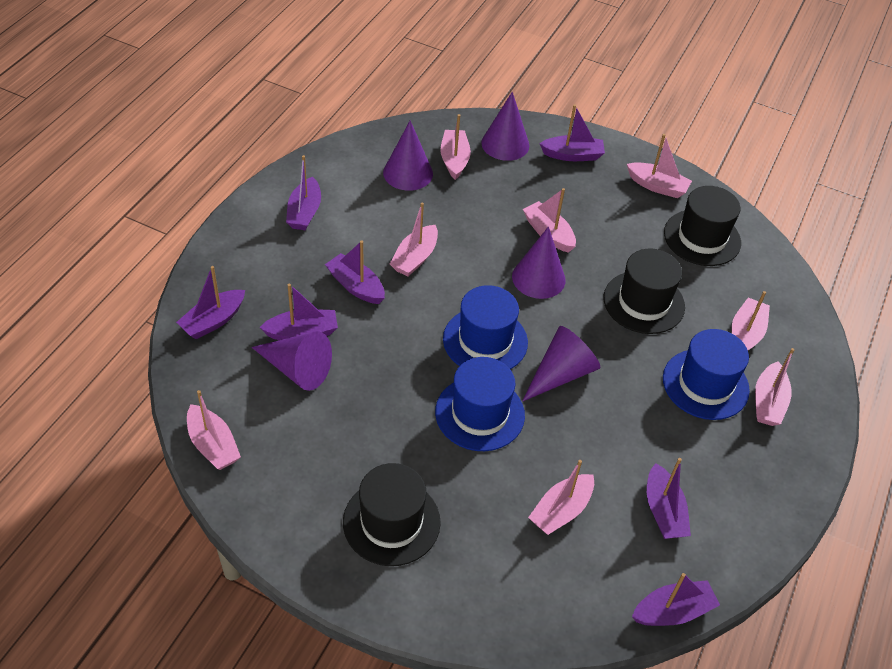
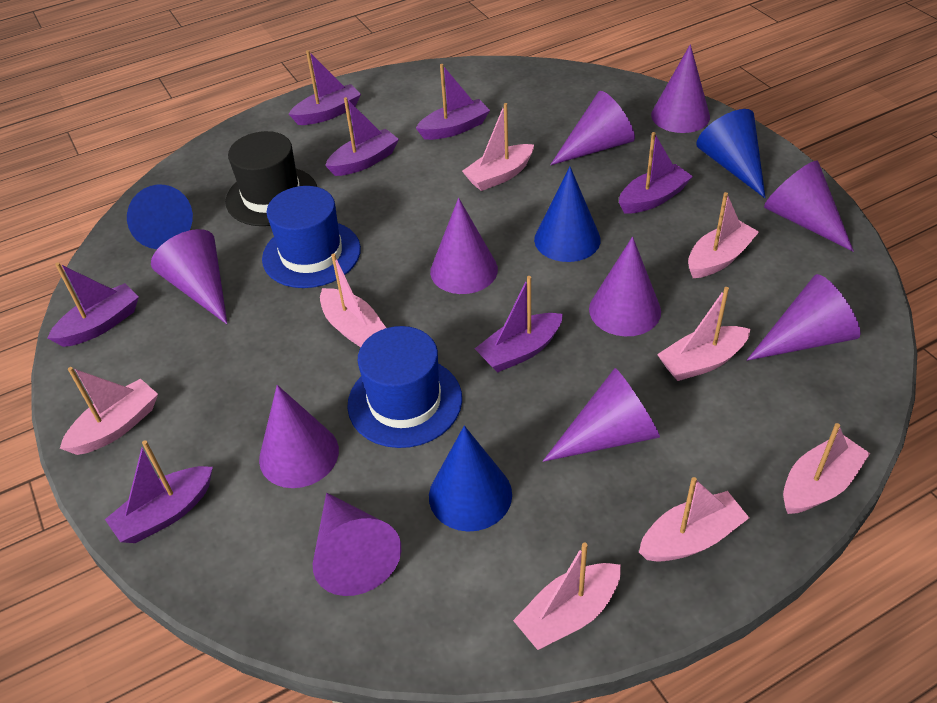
black hat: [343,463,441,566] [604,248,685,334] [664,186,741,266] = 3 -> [225,131,317,226] = 1
blue cone: none = 0 -> [127,185,193,249] [429,426,512,532] [534,167,601,262] [696,109,765,198] = 4
blue hat: [435,357,525,451] [443,285,528,369] [663,329,750,420] = 3 -> [262,186,361,288] [347,326,462,448] = 2
purple cone: [252,331,332,391] [383,120,433,191] [481,92,529,161] [512,227,566,299] [522,326,600,402] = 5 -> [151,229,227,324] [259,385,339,488] [313,493,401,596] [430,198,498,294] [543,368,660,462] [550,91,635,165] [589,237,661,336] [651,44,710,133] [747,274,860,361] [764,160,854,252] = 10

